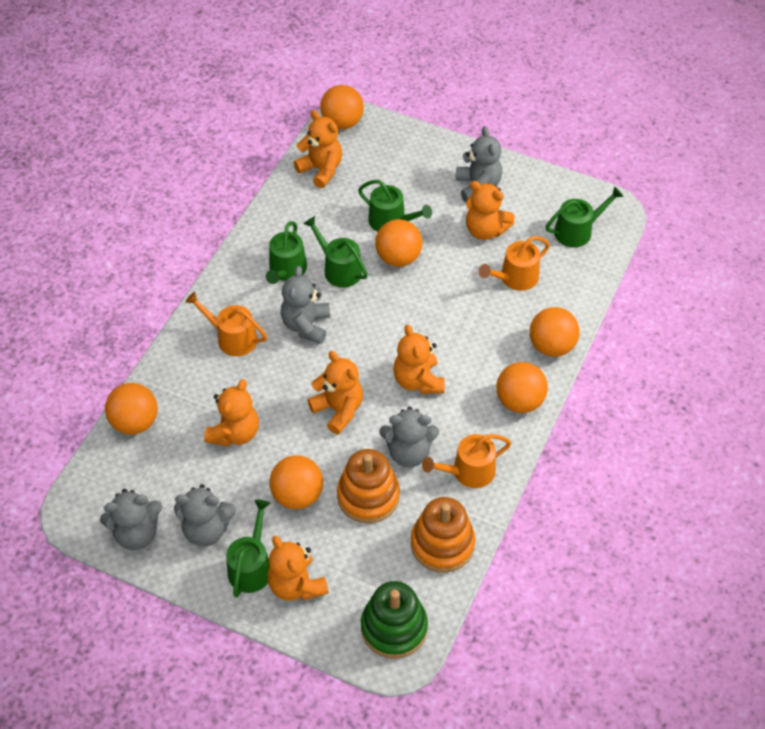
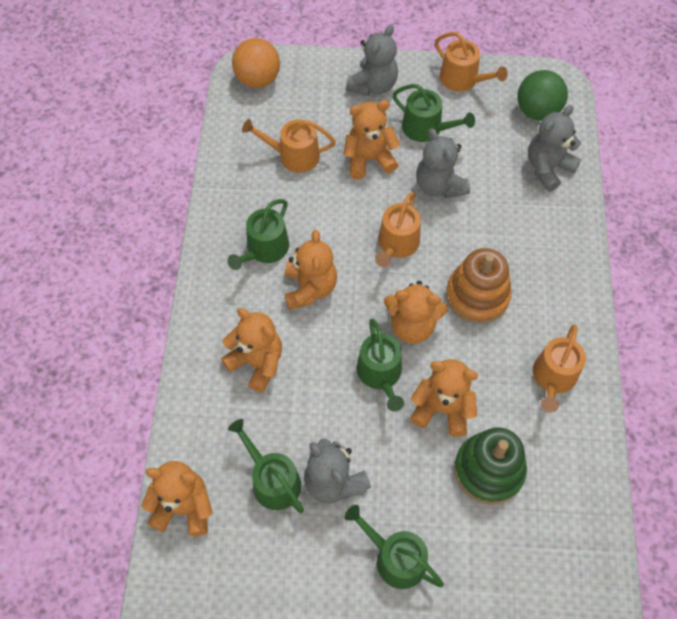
green ball: none = 0 -> [517,70,568,121] = 1
grey teddy bear: [100,489,162,550] [174,484,236,547] [281,266,330,344] [379,407,439,467] [456,126,502,202] = 5 -> [304,438,371,504] [346,25,398,96] [416,128,470,199] [528,105,581,192] = 4
orange ball: [105,383,158,435] [269,455,323,509] [320,85,364,129] [375,219,422,267] [496,362,548,413] [530,307,580,357] = 6 -> [232,38,280,88] = 1
orange stacking toy: [337,449,400,523] [411,497,475,573] = 2 -> [446,248,512,324] = 1
orange watering can: [185,292,267,356] [422,434,511,488] [479,236,550,291] = 3 -> [242,119,336,173] [375,192,421,267] [435,32,508,91] [533,324,586,413] = 4

